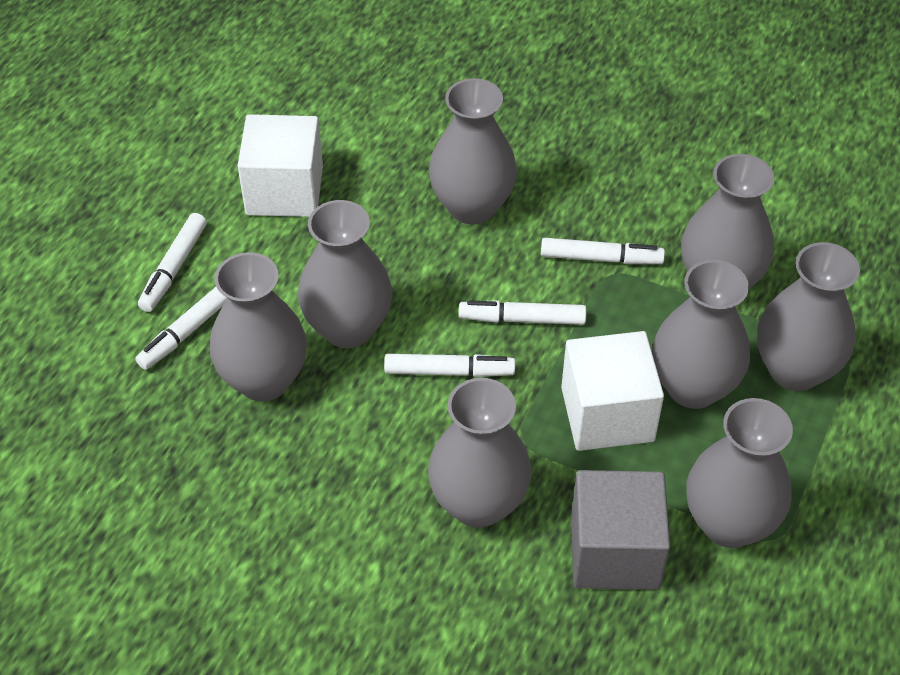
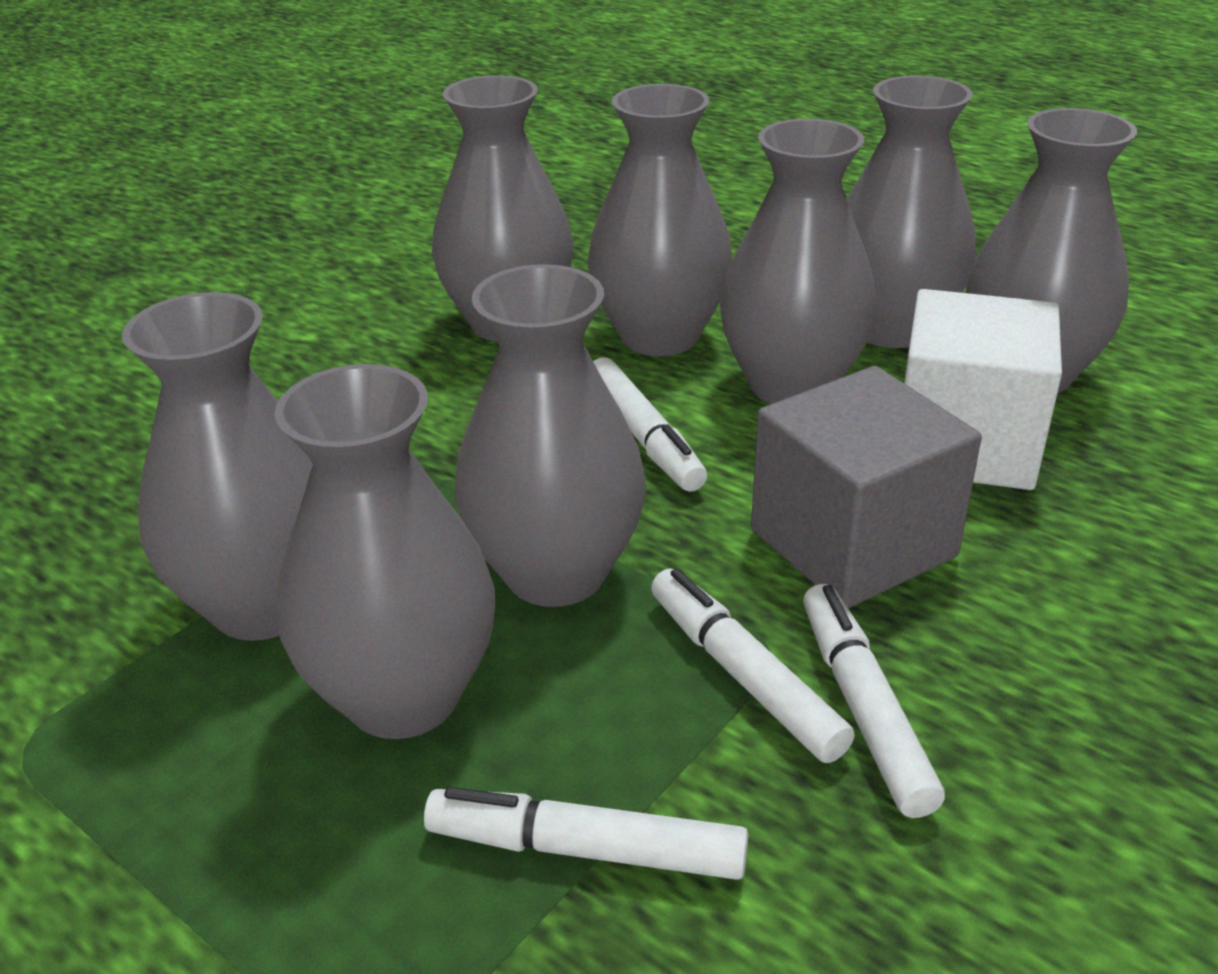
white cube: [238,114,323,217] [561,331,664,451] = 2 -> [904,289,1062,490] = 1
white marker: [135,287,227,370] [138,213,207,312] [384,354,515,377] [459,300,586,325] [541,238,665,264] = 5 -> [424,787,749,880] [593,357,707,492] [651,568,855,763] [803,584,945,818] = 4

